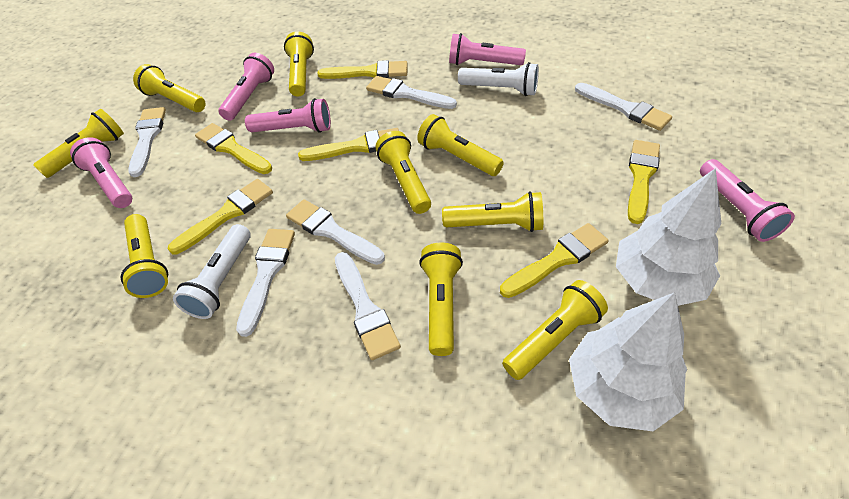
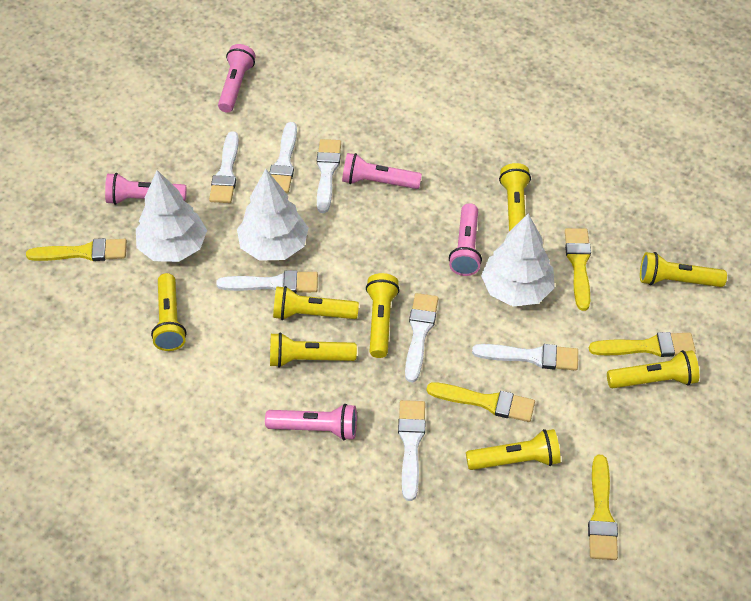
white brush: [128,107,166,177] [236,229,295,337] [286,199,385,265] [335,252,401,360] [366,76,457,109] [575,83,672,131] = 6 -> [209,131,239,203] [216,270,318,293] [269,122,297,193] [317,139,341,213] [398,400,425,501] [405,293,438,382] [472,344,578,371] = 7
white flashlight: [173,224,251,319] [458,62,539,96] = 2 -> none = 0
white tree: [569,292,687,431] [616,168,721,306] = 2 -> [136,170,207,262] [237,169,309,261] [481,213,555,306] = 3
yellow brush: [168,179,273,254] [195,123,272,174] [298,128,399,161] [317,60,407,79] [500,223,608,298] [628,140,660,224] = 6 -> [26,238,127,261] [427,382,535,422] [565,228,591,311] [588,455,618,560] [589,332,696,357] = 5
yellow flashlight: [33,109,124,178] [120,214,168,298] [133,64,206,112] [284,31,314,97] [376,131,431,214] [417,114,504,176] [419,242,463,356] [442,191,543,232] [502,280,608,380] = 9 -> [151,273,187,351] [270,332,357,368] [273,286,359,320] [366,273,400,358] [466,429,561,470] [499,163,531,231] [607,350,699,388] [640,252,727,287] = 8

